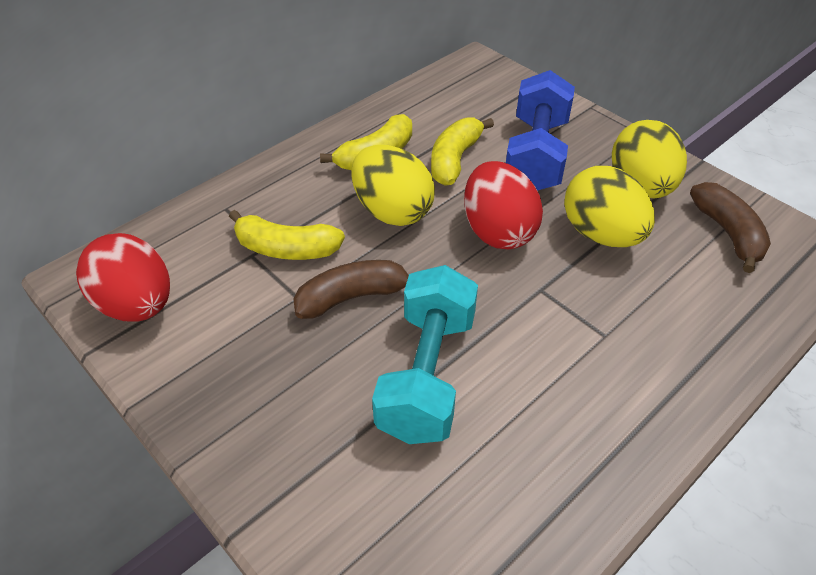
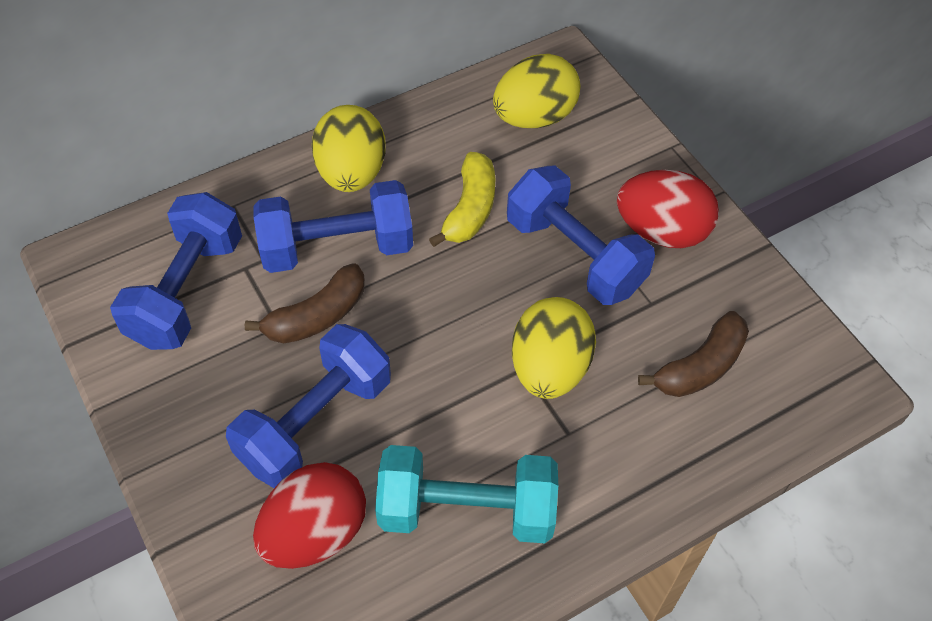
blue dumbbell: [506,70,575,191] = 1 -> [110,192,242,350] [226,324,391,488] [254,180,413,273] [507,165,655,305] = 4
yellow banana: [229,210,345,260] [320,114,412,170] [431,117,494,186] = 3 -> [429,152,495,247] = 1

